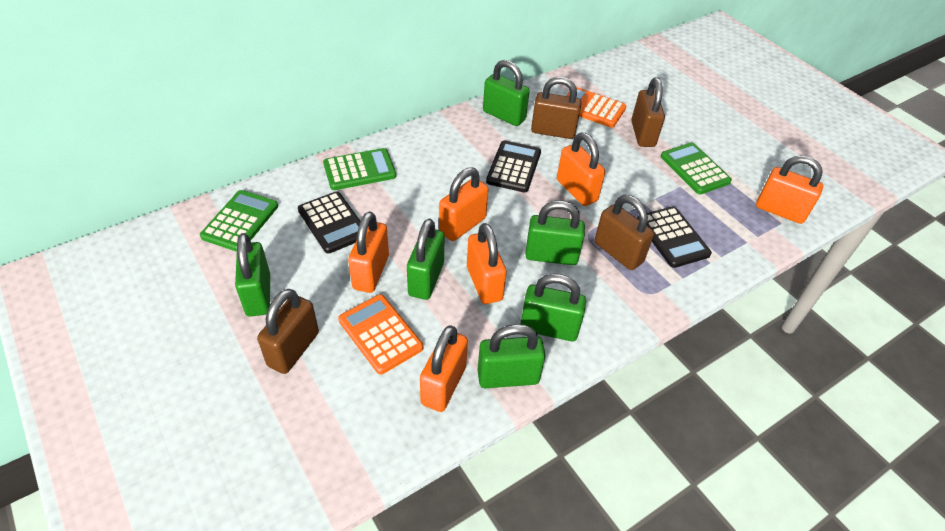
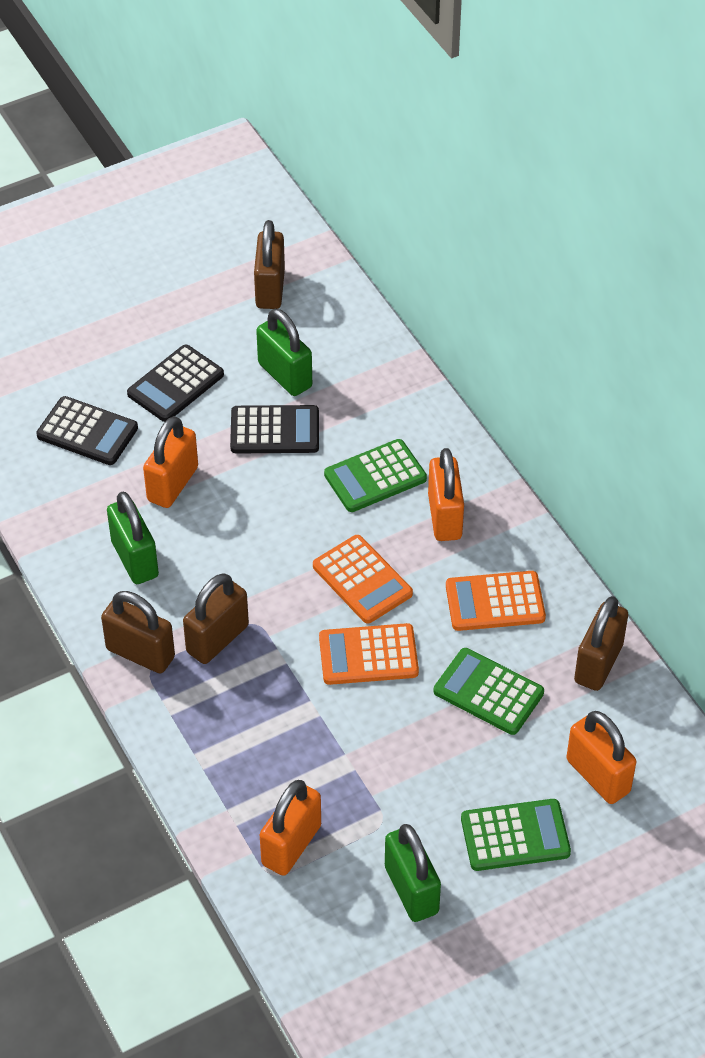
green padlock: [235,233,270,317] [407,219,445,300] [478,324,546,388] [483,60,530,126] [521,274,586,341] [525,201,585,265] = 6 -> [107,492,159,584] [256,309,312,396] [385,824,441,922] = 3
orange calculator: [338,294,423,374] [567,87,626,128] = 2 -> [313,535,413,624] [319,623,419,685] [446,571,546,631] = 3
orange padlock: [348,211,389,293] [420,325,468,412] [439,167,489,241] [467,223,507,304] [557,133,605,206] [756,155,823,224] = 6 -> [143,416,198,508] [260,780,321,876] [428,448,464,541] [566,711,636,804] = 4

